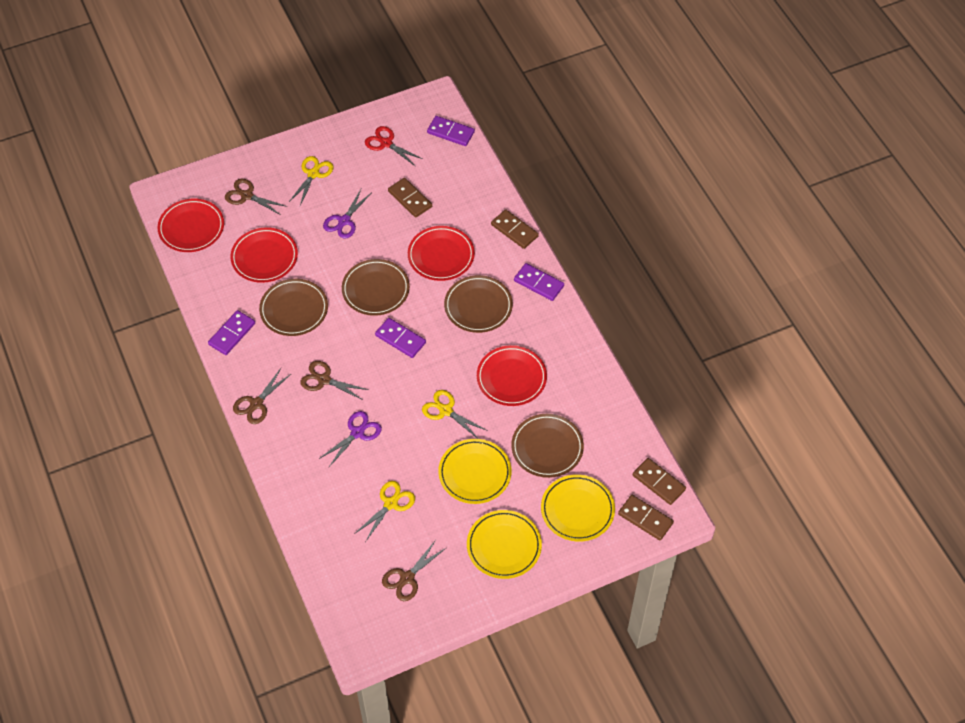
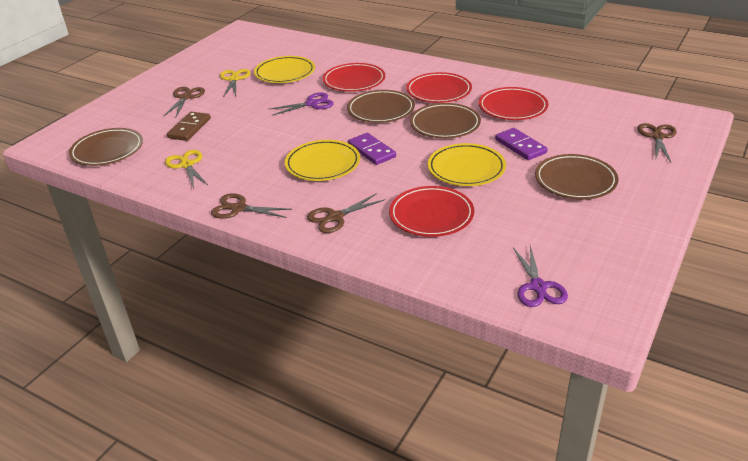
brown domino: [388,178,432,218] [491,209,539,249] [618,495,674,540] [633,458,686,505] = 4 -> [167,112,211,141] = 1
purple domino: [208,310,255,355] [375,318,426,358] [427,116,475,146] [514,263,564,301] = 4 -> [348,133,396,165] [495,128,548,160] = 2
red scissors: [365,126,423,166] = 1 -> none = 0
yellow scissors: [288,156,334,206] [354,481,415,542] [422,390,488,439] = 3 -> [165,150,208,189] [220,69,251,97] = 2

